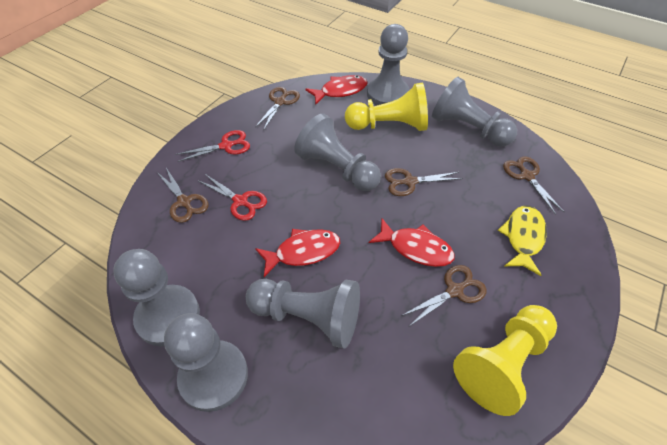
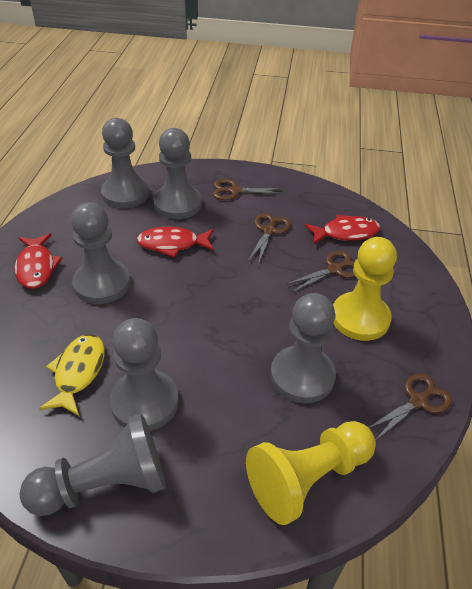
brown scissors: [157,168,209,223] [255,87,300,131] [385,168,463,196] [401,265,487,326] [503,156,565,215] = 5 -> [213,179,284,200] [248,213,291,265] [287,251,356,292] [368,373,452,441] = 4
red scissors: [176,130,250,162] [199,174,267,221] = 2 -> none = 0

